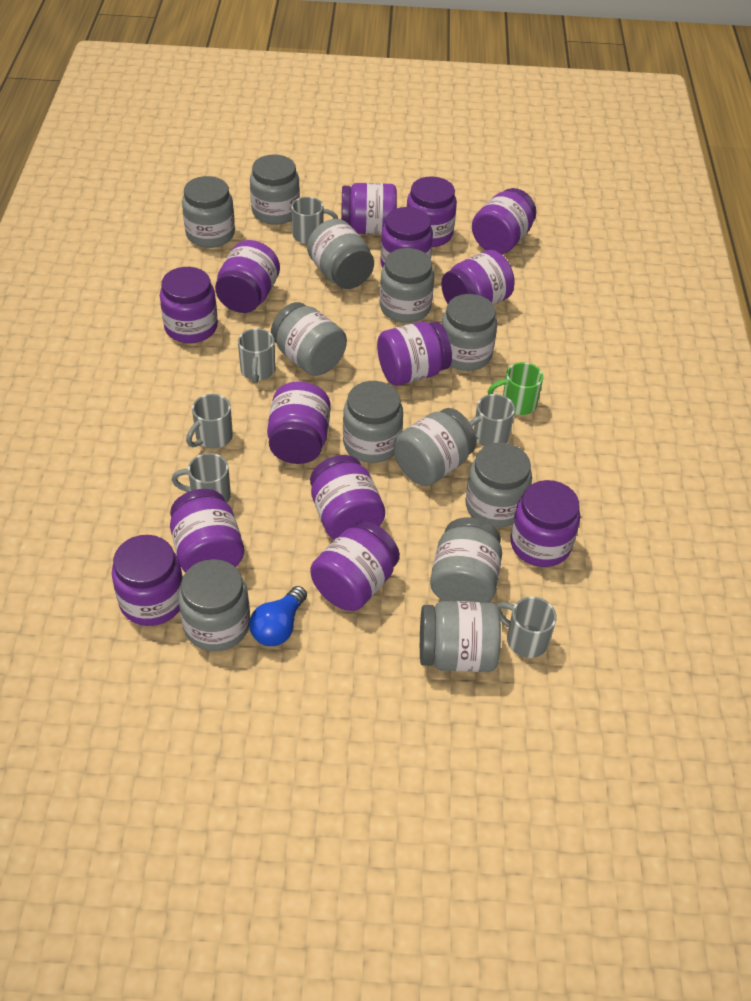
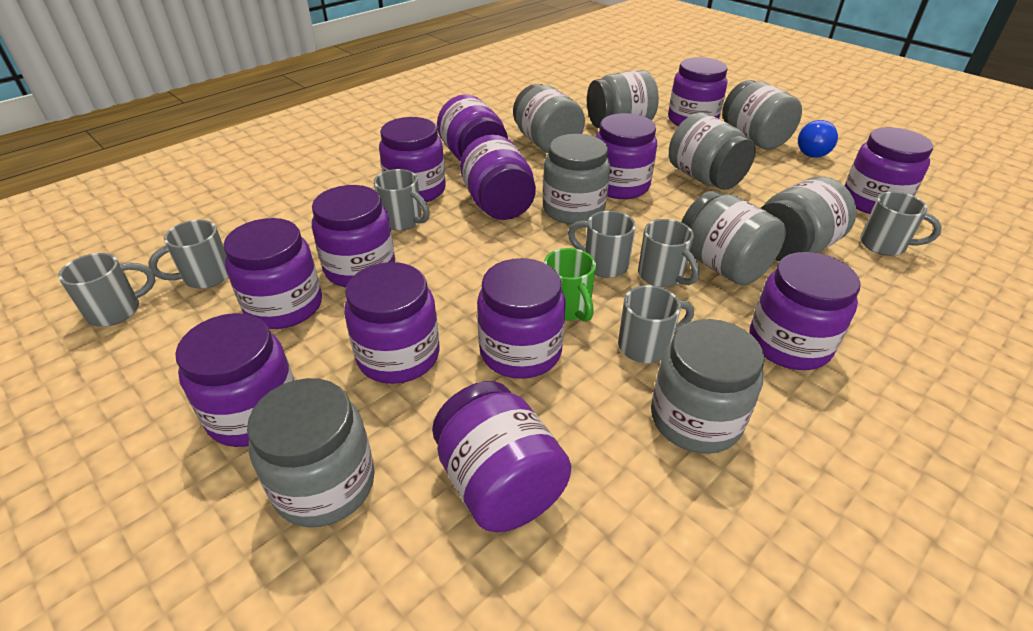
grey jar: [178,559,250,651] [182,176,235,248] [250,154,300,225] [271,302,347,376] [307,219,374,289] [343,381,403,463] [380,248,434,323] [393,408,477,486] [420,601,501,672] [430,518,502,602] [442,294,497,371] [465,443,532,528] = 12 -> [247,378,375,527] [513,84,585,153] [543,134,610,225] [587,70,659,128] [651,319,765,454] [669,113,756,190] [681,191,786,285] [722,80,802,150] [761,177,856,261] = 9
grey mug: [172,453,231,503] [186,394,233,449] [238,328,275,383] [291,197,338,244] [470,394,515,446] [496,597,557,658] = 6 -> [58,253,155,327] [148,220,228,289] [374,169,430,231] [568,211,636,278] [618,285,694,363] [638,219,699,287] [860,191,942,256] = 7
purple jar: [112,535,183,626] [160,267,218,343] [170,489,244,573] [215,240,280,313] [267,381,331,464] [310,455,385,540] [310,521,400,611] [341,183,397,235] [377,321,452,386] [380,207,433,268] [407,176,457,247] [441,250,515,305] [472,188,536,254] [510,480,580,567] = 14 -> [175,313,294,447] [224,218,322,329] [312,185,395,287] [344,262,440,384] [379,117,446,202] [432,381,571,532] [437,95,508,161] [460,135,536,220] [477,258,566,379] [596,113,657,199] [668,57,728,126] [749,252,860,370] [844,127,933,214] = 13

